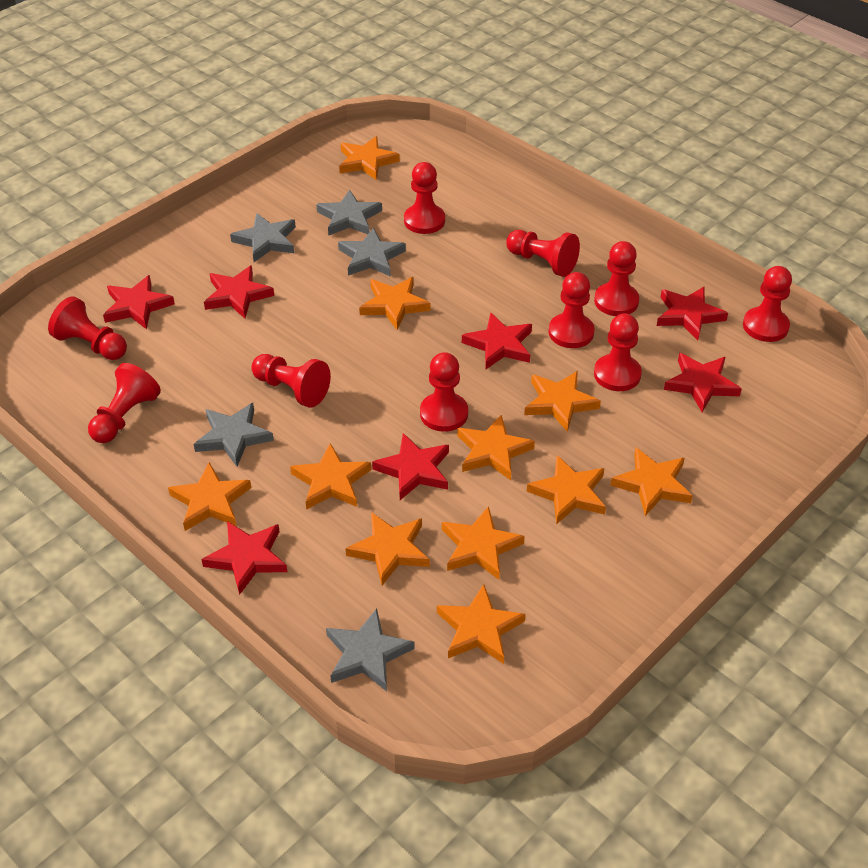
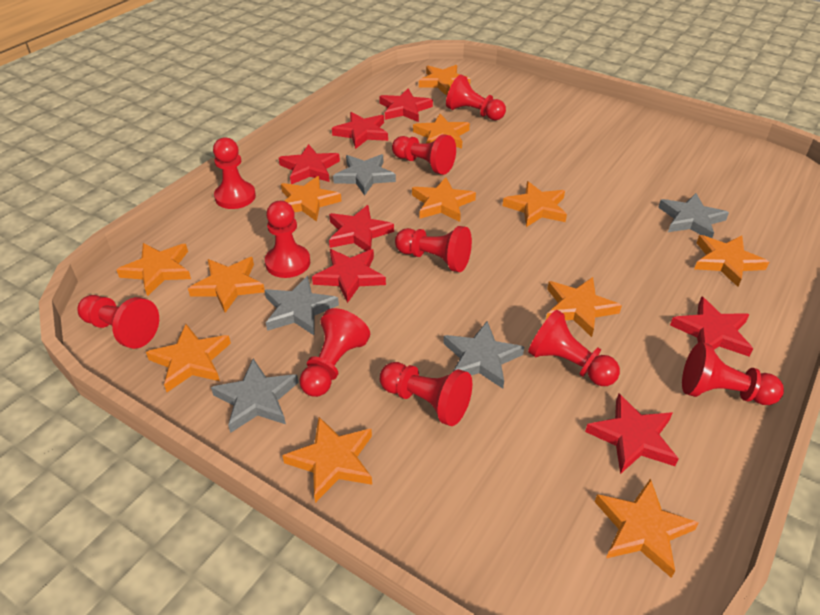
orange star: [168,462,251,531] [290,443,371,510] [339,136,400,180] [345,512,430,585] [359,277,430,330] [437,584,525,664] [442,506,525,580] [457,415,535,480] [524,371,601,432] [527,455,606,525] [610,448,693,516] = 11 -> [117,243,191,296] [146,324,231,392] [188,257,265,313] [281,176,342,222] [282,417,372,503] [412,177,476,222] [413,114,470,149] [419,65,471,96] [503,181,567,227] [546,277,622,337] [595,478,699,578] [694,235,769,287] = 12

